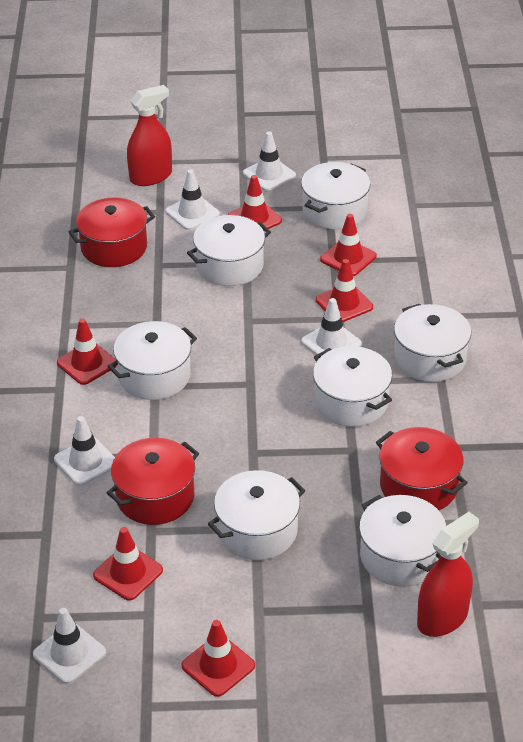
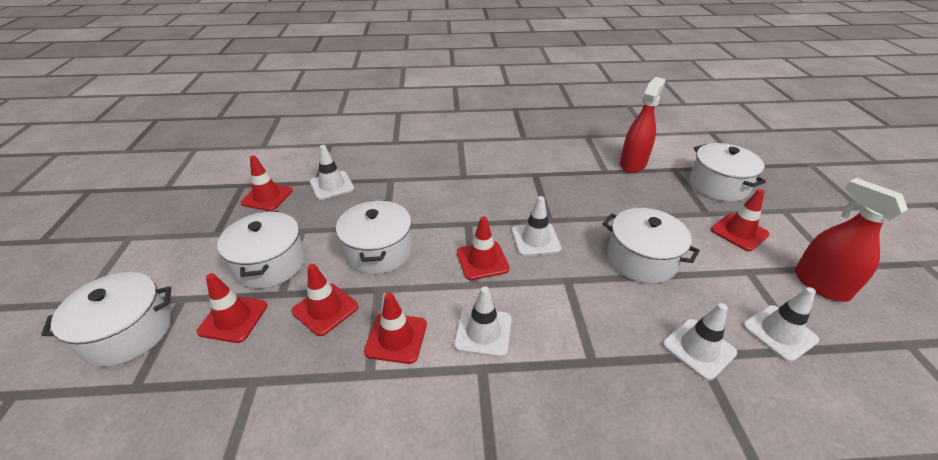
red pot: [69,198,155,267] [107,438,199,525] [376,427,468,510] = 3 -> none = 0
white pot: [107,321,197,400] [187,215,271,286] [208,470,306,560] [301,162,370,230] [313,346,392,427] [359,495,446,587] [394,304,471,382] = 7 -> [41,272,171,367] [217,211,305,289] [336,200,412,274] [603,208,700,284] [689,143,766,202] = 5

